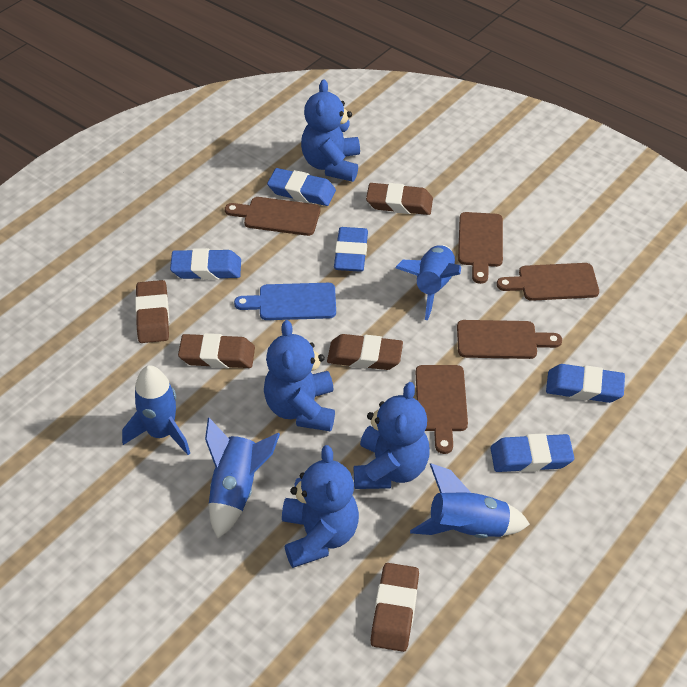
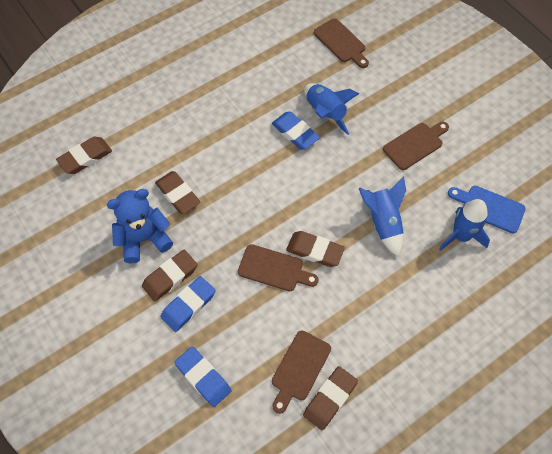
blue eraser: [170,248,241,280] [267,168,336,206] [334,227,368,272] [491,433,574,472] [546,364,625,403] = 5 -> [161,276,216,332] [174,347,231,407] [272,111,320,150] = 3
blue rocket: [122,365,190,455] [205,418,280,538] [395,245,461,320] [410,463,530,538] = 4 -> [304,83,360,135] [358,176,406,257] [439,199,490,251] = 3
blue teddy bear: [264,320,335,432] [282,445,359,568] [301,79,360,182] [354,382,430,489] = 4 -> [107,189,173,264] = 1
brown cutting board: [225,197,320,236] [416,365,468,454] [457,320,562,359] [458,212,503,284] [497,263,599,301] = 5 -> [238,244,319,291] [272,330,331,414] [314,18,369,68] [383,122,449,170] = 4

